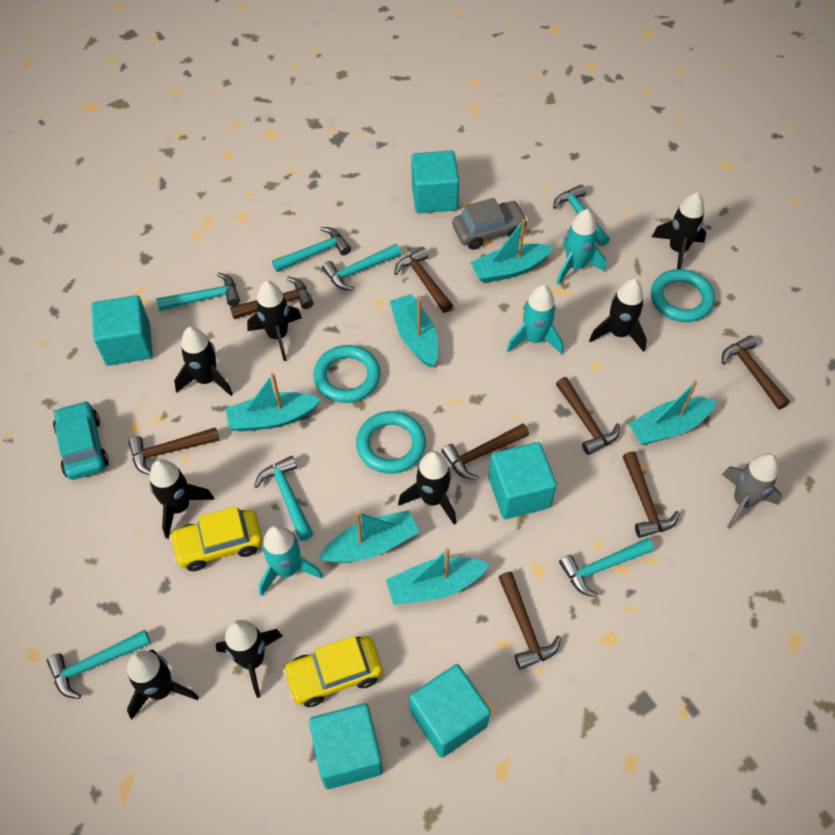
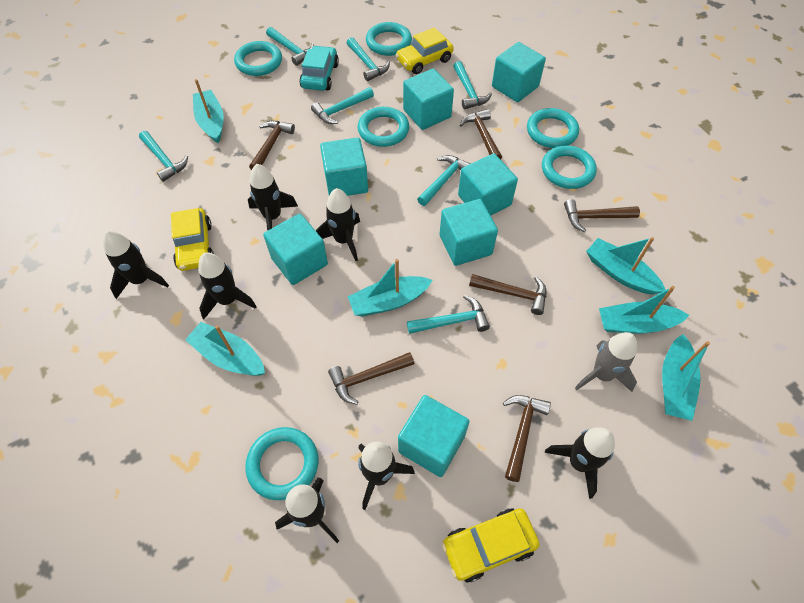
black rocket: [127,649,199,719] [149,459,214,539] [174,326,233,396] [216,620,283,698] [247,281,302,361] [398,451,456,525] [589,279,647,352] [652,192,707,269] = 8 -> [103,231,169,299] [198,252,257,319] [248,164,298,230] [275,478,339,543] [316,188,360,261] [358,441,415,510] [545,428,615,499] = 7
brown hammer: [128,427,219,475] [230,276,314,319] [394,247,453,313] [441,423,529,480] [498,572,561,670] [556,377,620,455] [622,451,680,538] [722,335,790,410] = 8 -> [249,121,295,170] [328,352,414,405] [460,109,502,160] [469,274,546,315] [503,395,551,482] [564,199,640,232] = 6
grey car: [452,198,528,250] = 1 -> none = 0
turquoise cube: [92,295,153,366] [309,703,383,789] [410,664,491,758] [412,150,459,213] [488,442,557,519] = 5 -> [263,213,328,285] [320,138,368,196] [398,395,470,477] [403,69,454,130] [440,199,498,266] [458,154,518,216] [492,42,546,102] = 7
turquoise ring: [313,345,381,403] [356,411,426,474] [651,269,715,322] = 3 -> [234,41,282,76] [245,427,318,500] [358,107,409,147] [366,22,412,56] [527,108,579,148] [542,145,597,189] = 6
turquoise rocket: [259,525,323,596] [507,285,563,354] [556,209,606,285] = 3 -> none = 0
yellow car: [170,506,262,571] [283,636,382,707] = 2 -> [171,208,214,271] [396,27,454,74] [442,508,540,582] = 3

